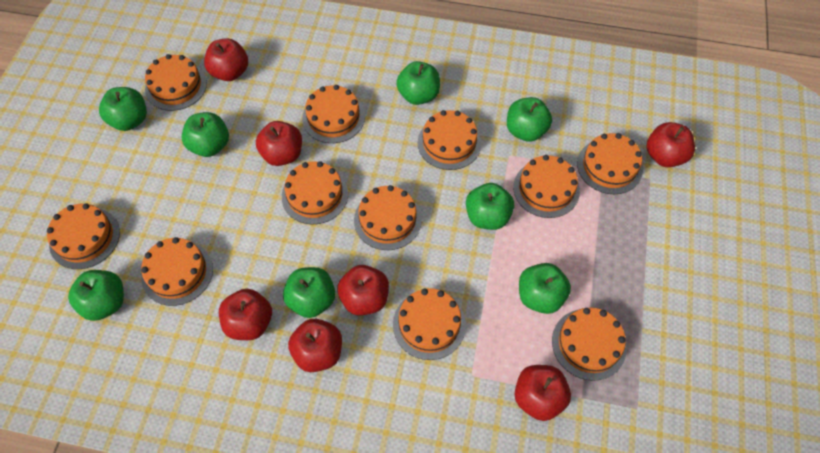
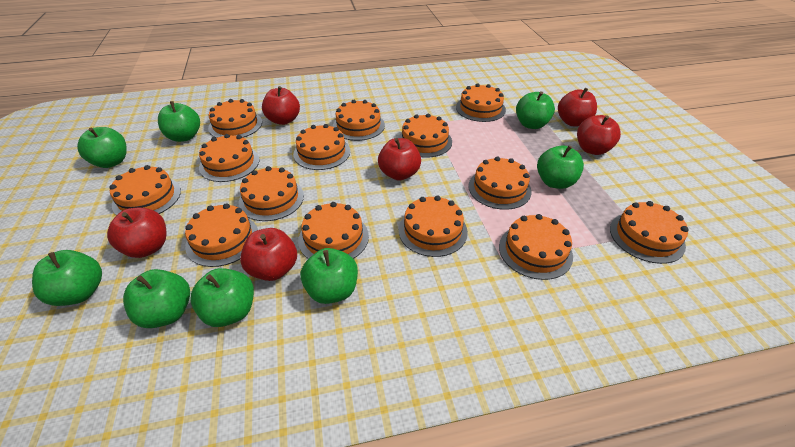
orange cake: [47,203,120,269] [141,237,213,306] [145,54,207,111] [282,161,348,225] [302,85,365,143] [354,185,422,250] [393,288,466,360] [418,110,481,170] [513,155,580,218] [552,307,627,381] [577,133,643,194] = 11 -> [109,165,181,215] [185,203,258,267] [199,134,259,182] [208,99,262,138] [239,166,304,221] [293,124,350,170] [298,202,369,259] [333,100,385,141] [398,114,452,158] [399,196,468,257] [456,84,506,122] [468,157,532,210] [499,214,573,280] [610,201,689,264] = 14
red apple: [204,38,248,81] [219,289,272,340] [256,121,302,166] [288,319,342,372] [337,265,389,316] [514,365,571,421] [647,122,695,167] = 7 -> [107,208,167,258] [240,228,297,281] [262,86,300,125] [378,138,421,181] [558,88,597,126] [577,115,621,155] = 6

